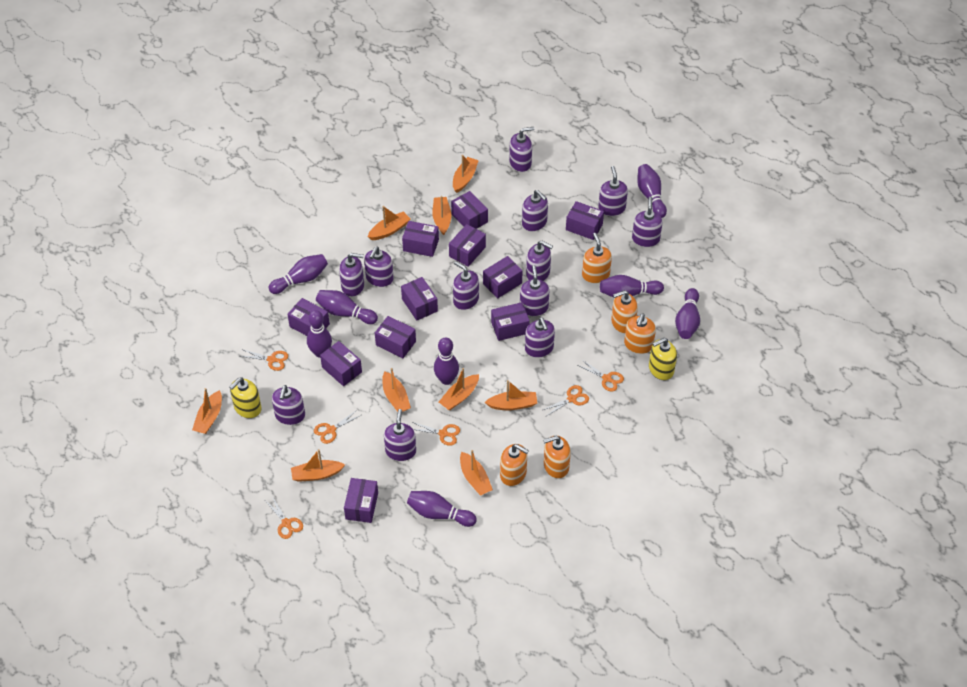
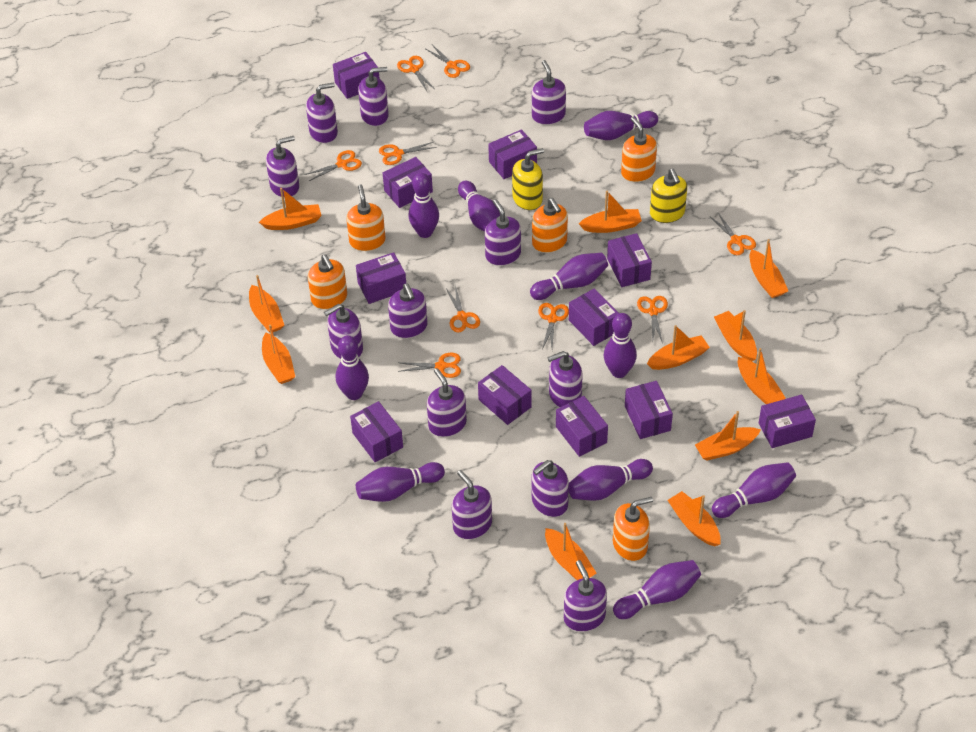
orange boat: [192,388,222,434] [291,449,345,482] [368,206,410,240] [382,368,411,412] [432,196,451,235] [439,368,479,410] [453,155,479,193] [460,450,493,496] [485,380,537,410] = 9 -> [249,275,284,332] [259,188,322,230] [262,324,295,384] [545,523,597,580] [579,191,642,233] [647,325,710,370] [668,491,721,546] [695,411,761,461] [714,310,757,361] [738,348,786,404] [750,239,788,298] = 11
orange scissors: [241,349,288,371] [266,496,303,539] [314,410,361,444] [413,422,460,446] [543,385,589,416] [578,359,624,392] = 6 -> [305,150,362,181] [379,142,437,165] [397,56,436,91] [398,353,461,378] [426,45,470,78] [446,286,480,332] [538,303,569,349] [637,296,668,343] [709,213,756,255] = 9
purple bowling pin: [269,254,328,294] [307,310,332,358] [316,290,378,324] [407,491,477,527] [434,337,459,385] [600,275,664,297] [637,164,667,218] [675,288,700,339] = 8 -> [336,335,369,400] [356,462,445,502] [409,173,439,238] [458,181,500,232] [530,253,608,300] [569,459,653,501] [584,111,658,140] [604,313,637,378] [613,560,701,619] [712,462,796,518] = 10

